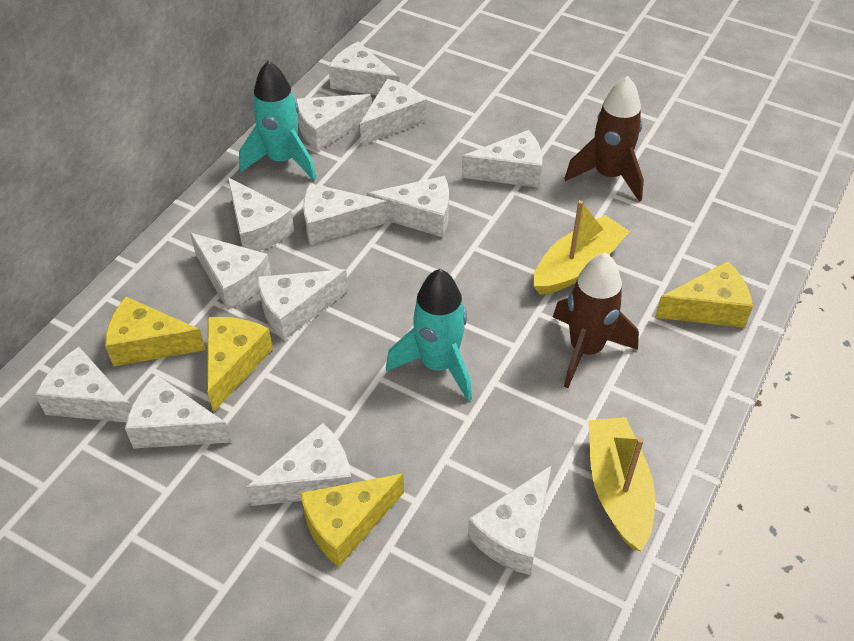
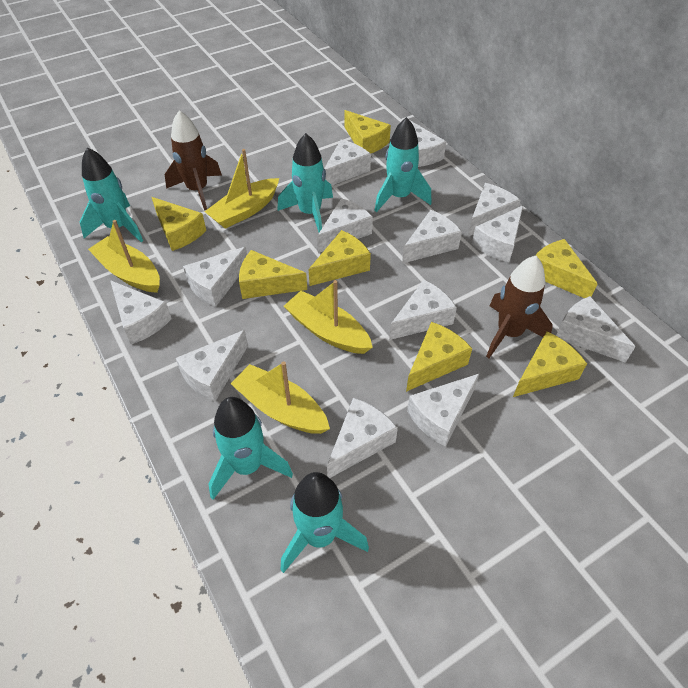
turquoise rocket: [239,61,317,180] [386,269,472,402] = 2 -> [80,147,143,242] [209,397,293,500] [277,133,333,232] [281,472,369,573] [375,117,431,212] = 5
yellow boat: [533,200,630,295] [588,417,655,551] = 2 -> [88,220,160,293] [204,149,279,229] [231,361,330,434] [284,280,373,354] = 4
yellow cheese: [105,297,206,367] [207,317,273,412] [300,474,404,567] [655,261,753,328] = 4 -> [152,197,206,251] [239,250,307,299] [309,230,371,286] [344,110,391,154] [406,322,472,392] [513,331,587,397] [535,239,598,298] = 7

